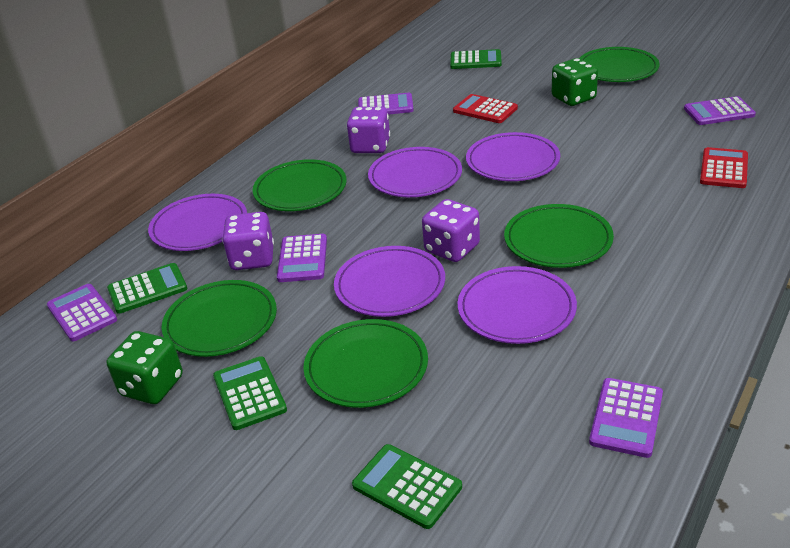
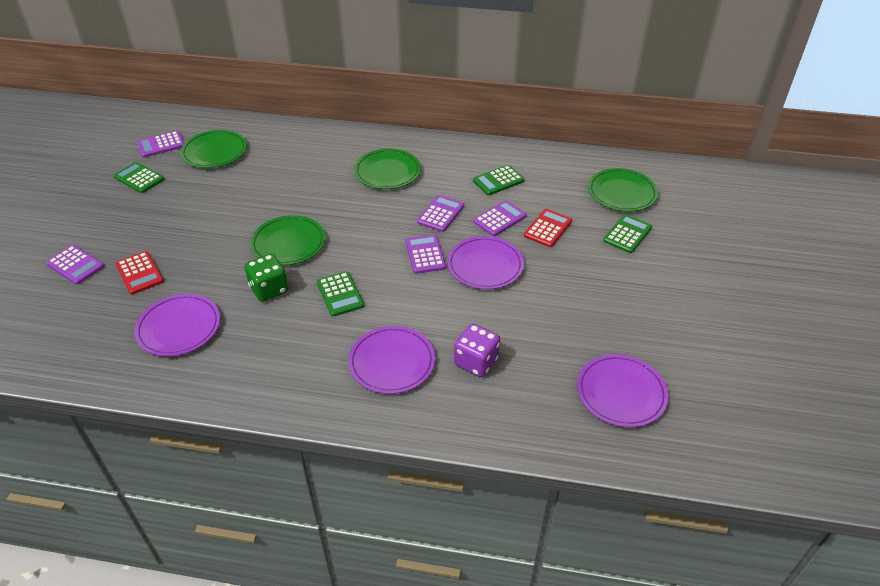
green dice: [107,331,183,404] [552,58,598,106] = 2 -> [244,254,288,302] = 1
green plate: [162,280,277,357] [252,159,347,211] [303,319,428,408] [504,204,614,268] [580,47,660,82] = 5 -> [181,130,247,168] [250,215,325,265] [354,149,421,189] [588,168,658,212] = 4
purple dice: [222,212,274,270] [347,107,390,153] [422,199,480,262] = 3 -> [454,324,500,377] = 1
purple plate: [148,194,247,251] [334,246,445,317] [368,147,462,197] [458,266,577,344] [466,132,560,181] = 5 -> [134,294,220,356] [348,326,435,394] [447,236,524,289] [577,354,668,427] = 4

